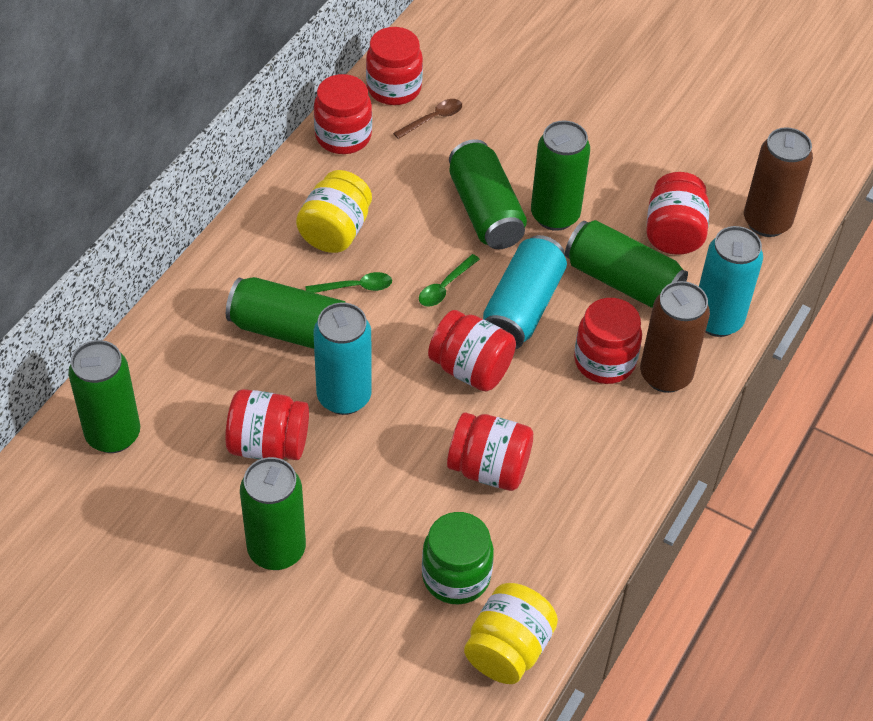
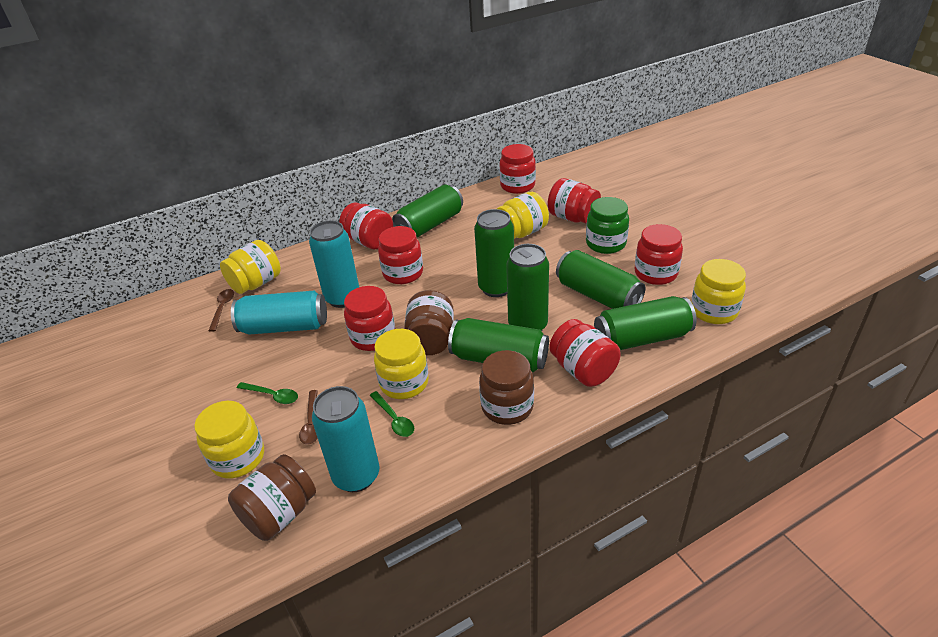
brown can: [640,281,710,393] [744,127,813,237] = 2 -> none = 0
brown jar: none = 0 -> [228,454,316,541] [404,290,454,355] [479,350,534,425] = 3
brown spoon: [393,99,462,139] = 1 -> [208,289,234,332] [299,390,318,445] = 2
yellow jar: [296,170,372,253] [464,583,558,684] = 2 -> [194,401,264,479] [220,240,281,294] [374,329,429,399] [497,192,549,239] [691,259,746,324] = 5

